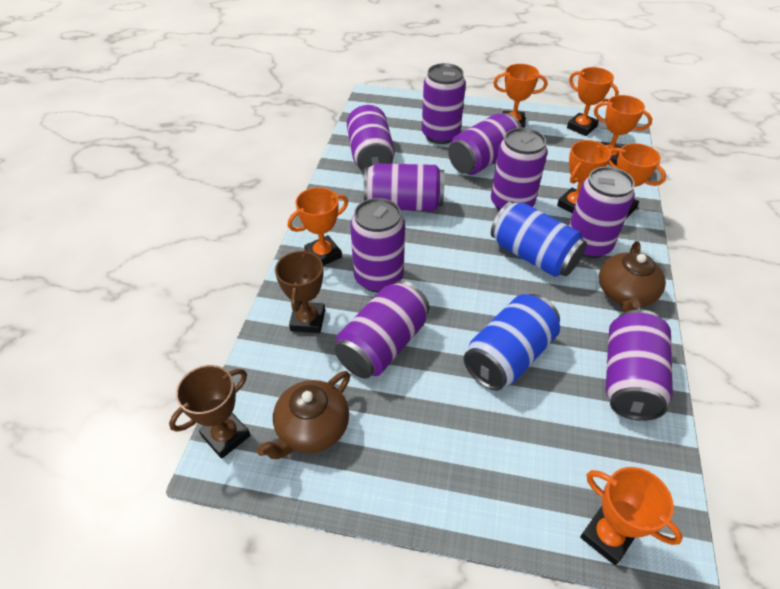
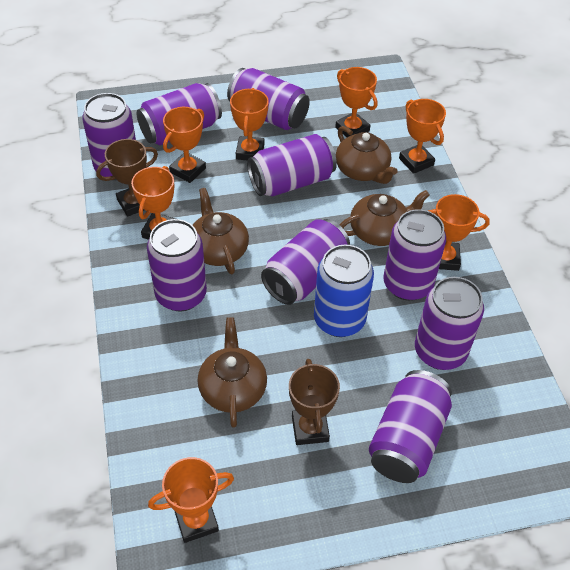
blue can: [463,294,560,391] [491,201,587,277] = 2 -> [314,245,374,337] = 1
brown teapot: [257,371,350,459] [599,241,666,312] = 2 -> [193,188,249,274] [198,317,267,428] [336,126,397,184] [340,190,430,246] = 4

